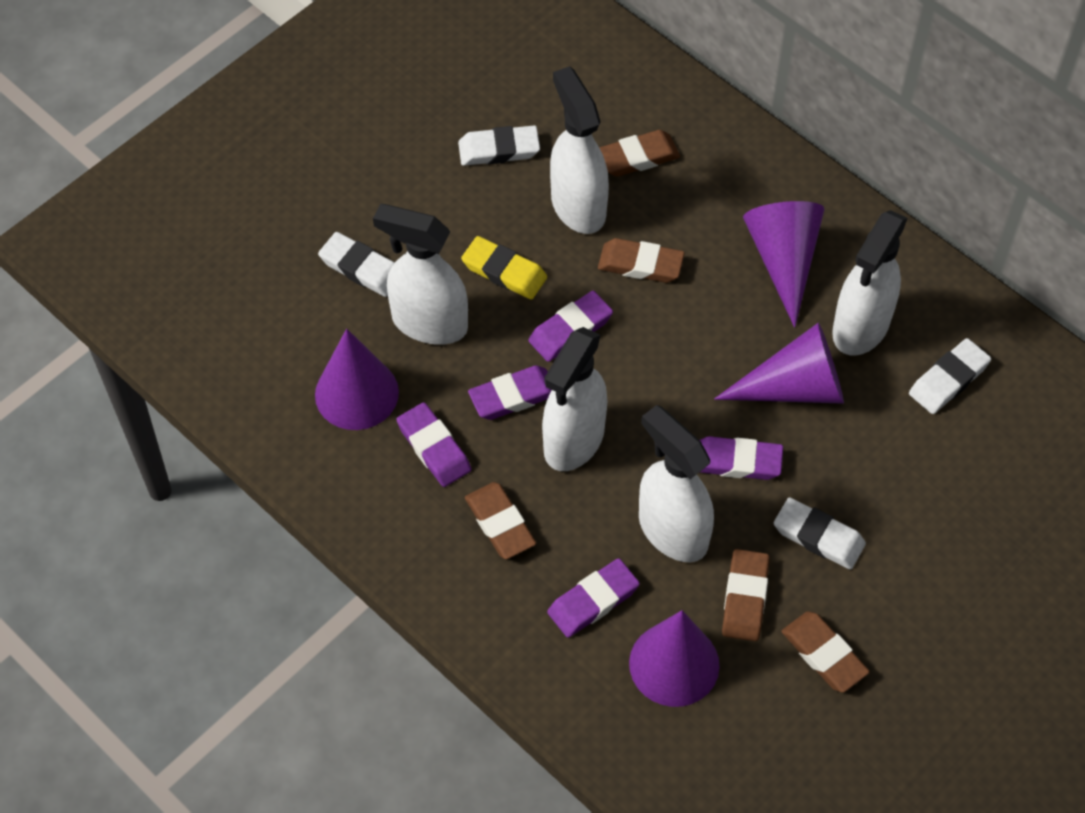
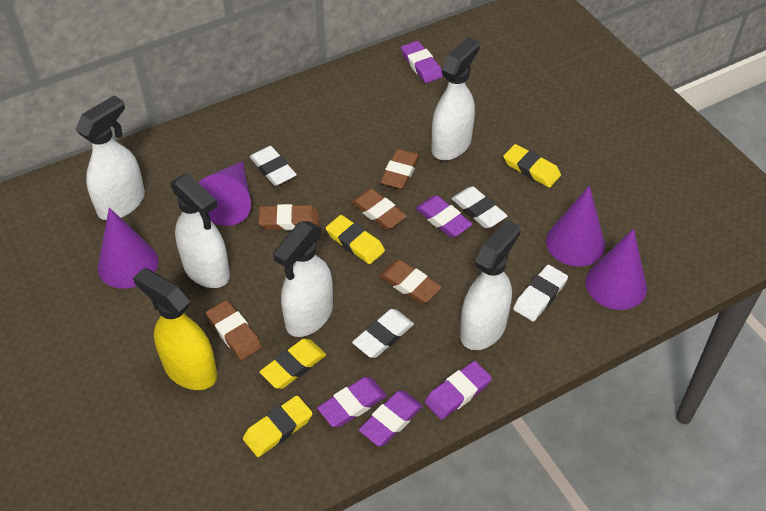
yellow eraser: [461,236,547,300] = 1 -> [243,396,313,457] [260,338,326,389] [326,215,385,264] [503,144,561,188] = 4
yellow spray bottle: none = 0 -> [133,268,217,390] = 1

